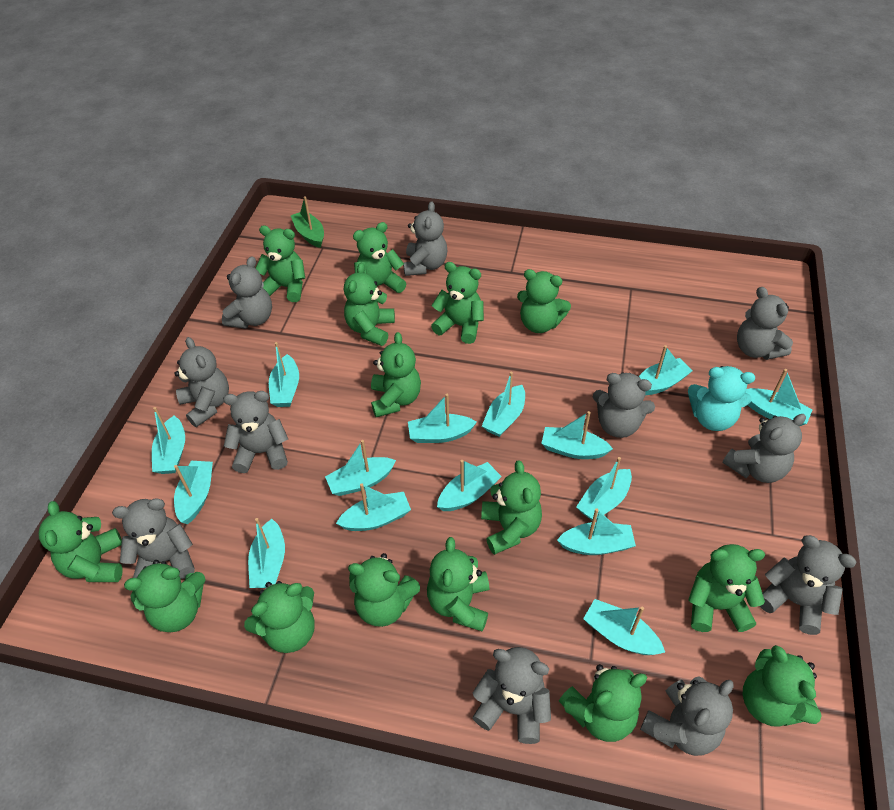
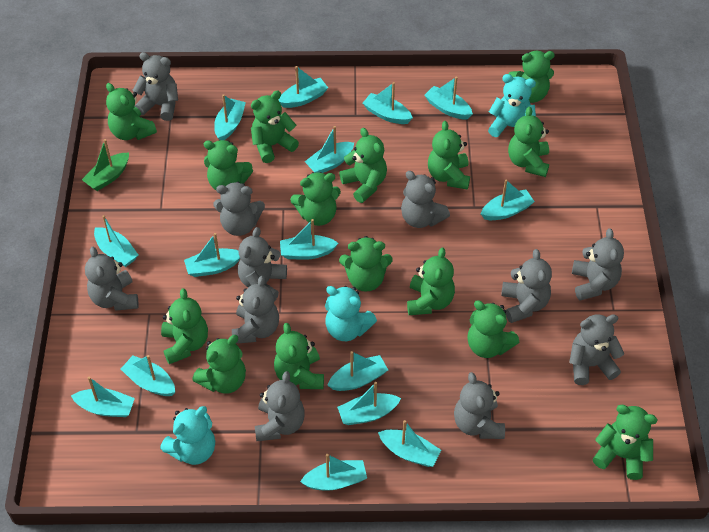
turquoise teddy bear: [688,366,755,431] = 1 -> [160,406,215,465] [325,286,377,341] [488,74,536,137] = 3

